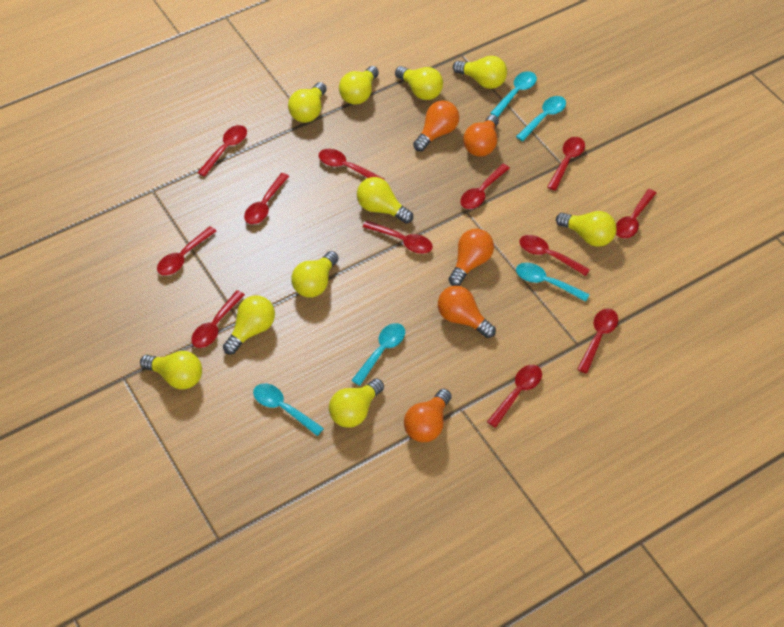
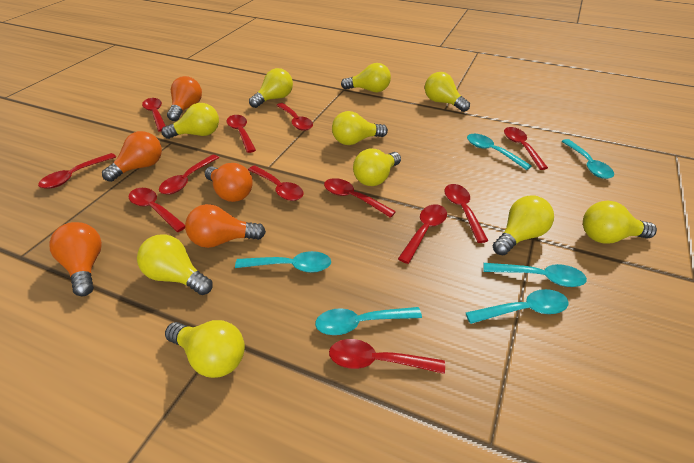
turquoise spoon: [253,384,324,436] [351,323,405,386] [490,71,537,117] [516,96,566,141] [516,263,590,302] = 5 -> [235,251,331,273] [315,307,422,335] [466,289,569,324] [467,134,532,170] [483,263,587,287] [561,139,614,179] = 6

